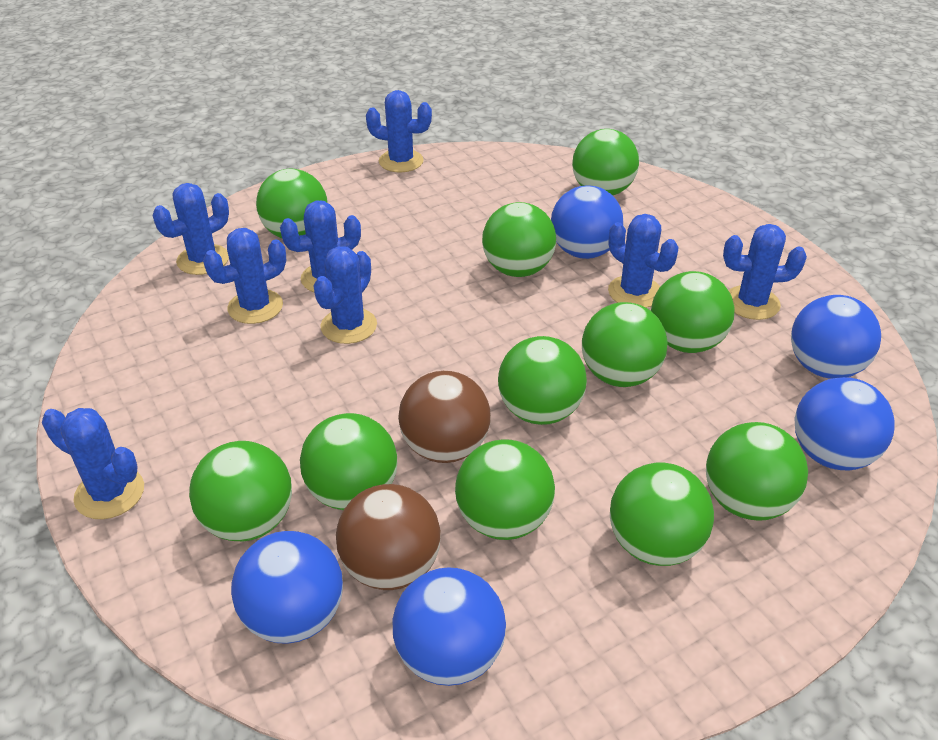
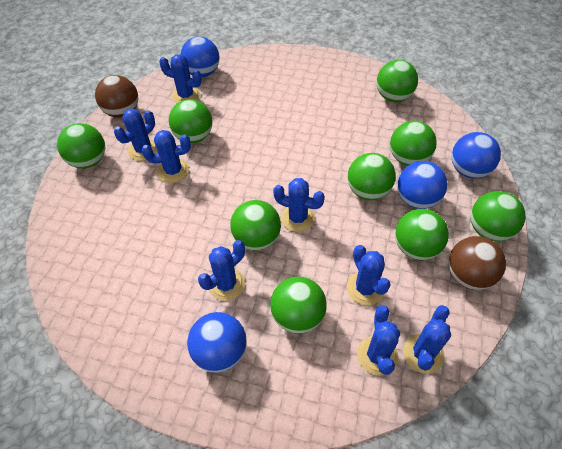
blue ball: [231,531,343,644] [393,567,506,686] [551,186,623,259] [791,295,881,379] [794,377,895,471] = 5 -> [181,37,219,77] [187,312,247,373] [398,161,447,209] [451,132,501,178] = 4
green ball: [189,441,292,541] [256,169,328,238] [300,413,397,510] [455,439,555,540] [482,202,556,277] [498,336,587,425] [572,129,639,195] [582,302,668,387] [610,463,714,566] [651,271,735,353] [706,422,808,521] = 11 -> [57,123,105,168] [169,99,212,143] [230,200,281,250] [270,277,327,334] [348,153,396,200] [376,60,418,102] [390,121,437,166] [395,209,449,260] [471,191,525,241] = 9

